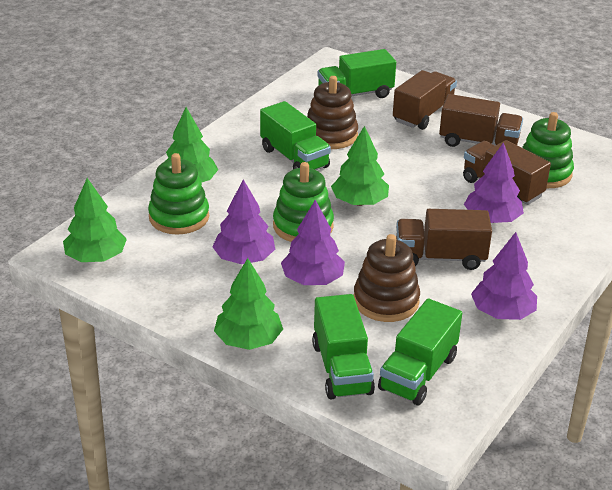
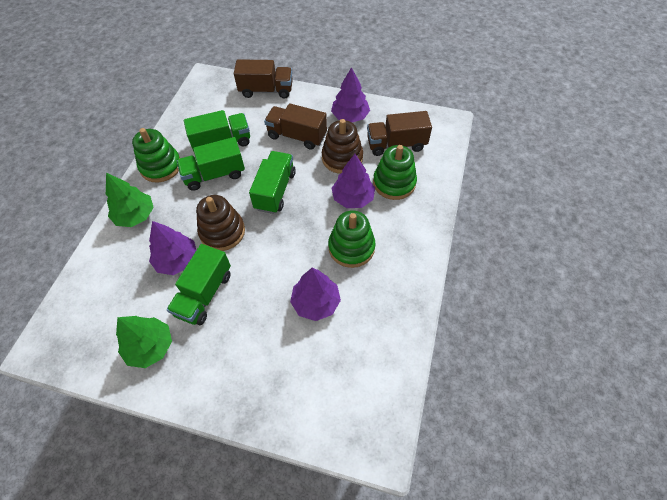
brown truck: [393,70,457,130] [396,209,492,270] [439,94,523,147] [463,140,551,205] = 4 -> [234,59,293,99] [264,103,327,150] [367,111,432,156] = 3
green tree: [63,178,127,262] [166,107,218,182] [214,258,283,350] [331,126,389,206] = 4 -> [106,173,154,227] [116,316,172,368] = 2

